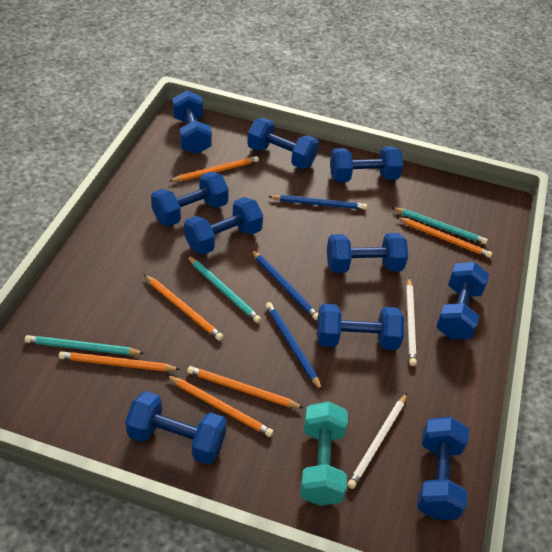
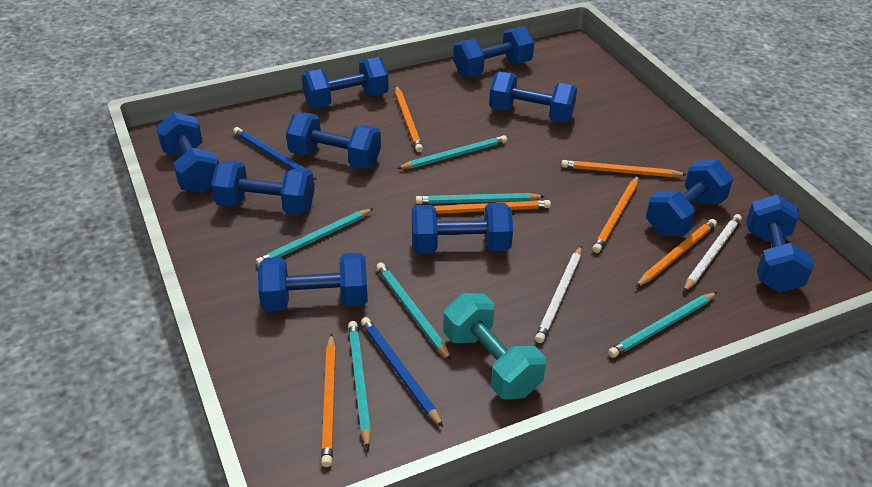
blue pencil: [251,250,318,320] [266,302,322,391] [268,195,367,210] = 3 -> [233,127,317,180] [361,317,443,427] = 2
turquoise pencil: [25,335,144,355] [187,256,261,323] [391,207,488,244] = 3 -> [256,208,374,266] [348,321,371,449] [376,262,452,361] [397,135,507,169] [416,193,545,204] [608,292,717,358] = 6

